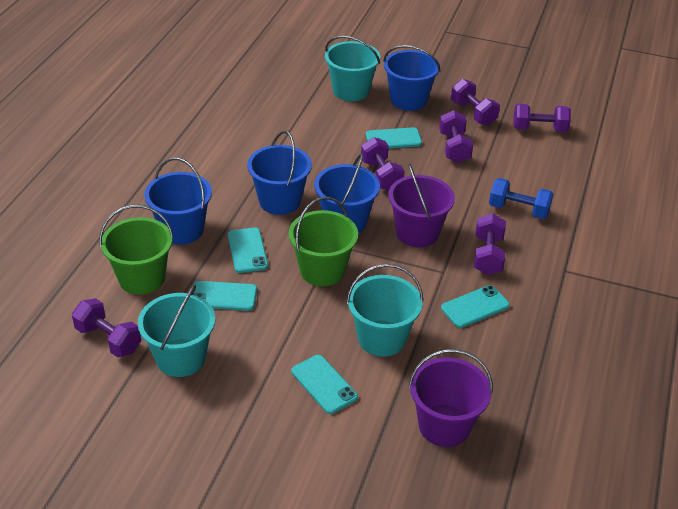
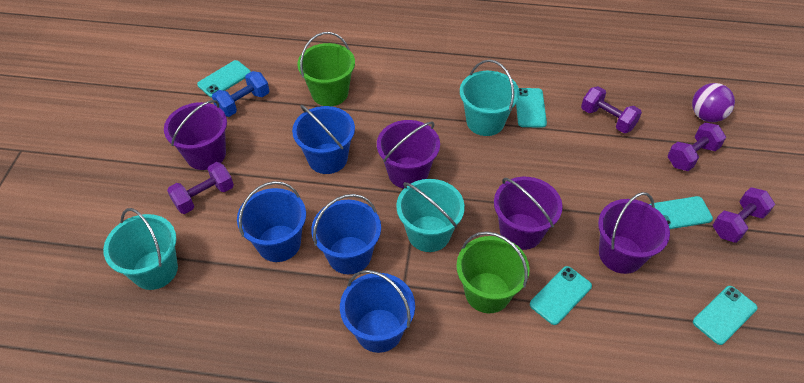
purple ball: none = 0 -> [692,83,735,122] = 1
purple bucket: [388,163,455,247] [409,349,493,447] = 2 -> [164,100,227,170] [377,120,440,189] [494,177,563,250] [598,192,670,274] = 4
purple dumbbell: [72,298,142,357] [361,137,405,191] [439,110,473,163] [451,79,500,126] [474,213,506,275] [513,104,571,132] = 6 -> [167,162,234,214] [581,86,642,133] [667,122,726,171] [713,187,775,243] = 4

